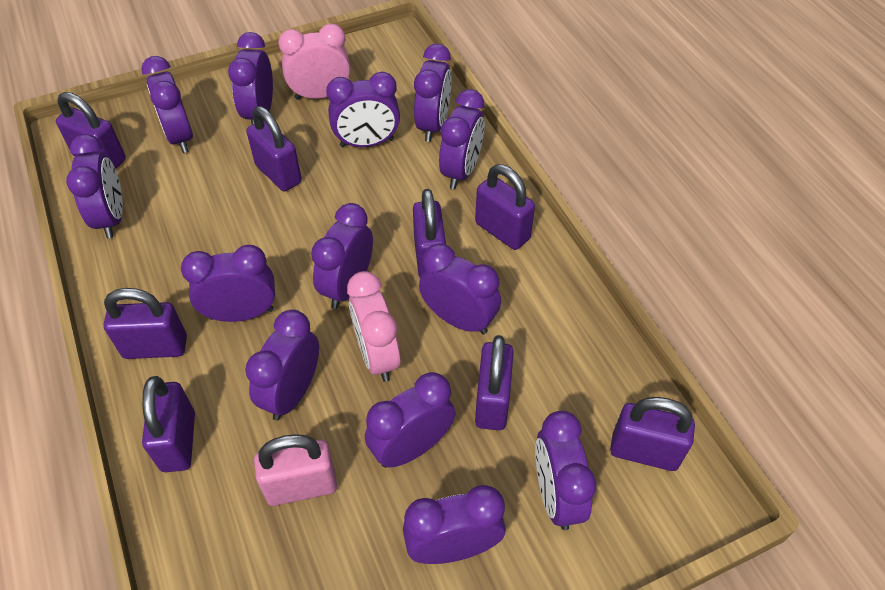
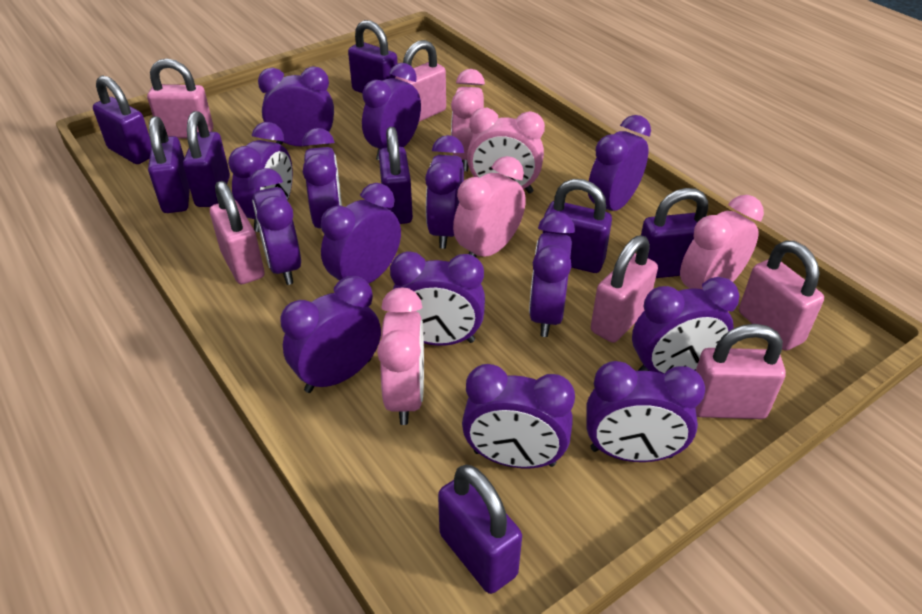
pink clock: [278,24,350,100] [347,271,401,382] = 2 -> [377,288,424,425] [451,69,485,171] [453,156,526,257] [467,108,545,194] [680,195,764,289] = 5
pink padlock: [254,434,337,506] = 1 -> [147,58,213,138] [210,181,265,284] [395,40,446,122] [591,235,658,343] [696,324,786,419] [739,241,824,350] = 6
purple clock: [66,134,123,238] [141,56,193,153] [181,245,275,322] [228,32,273,125] [245,310,319,421] [311,203,373,309] [326,72,400,147] [365,372,456,468] [403,485,506,564] [414,44,452,142] [419,243,501,334] [439,89,485,189] [535,411,597,530] = 13 -> [228,122,293,232] [248,168,301,285] [258,66,334,146] [280,276,381,393] [302,128,342,228] [321,183,401,284] [362,63,421,160] [390,251,485,346] [425,135,464,249] [462,364,575,468] [529,212,575,337] [586,361,705,462] [588,115,651,211] [632,277,739,374] = 14

